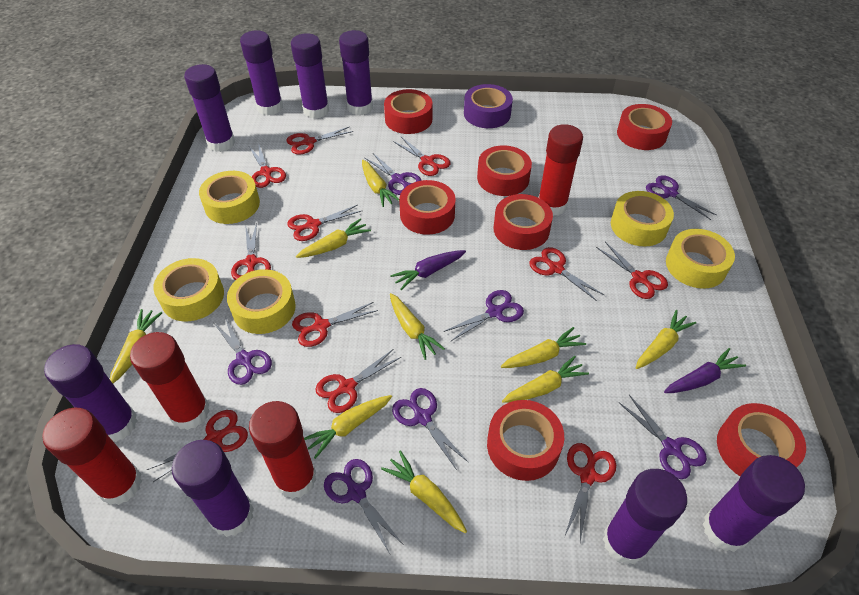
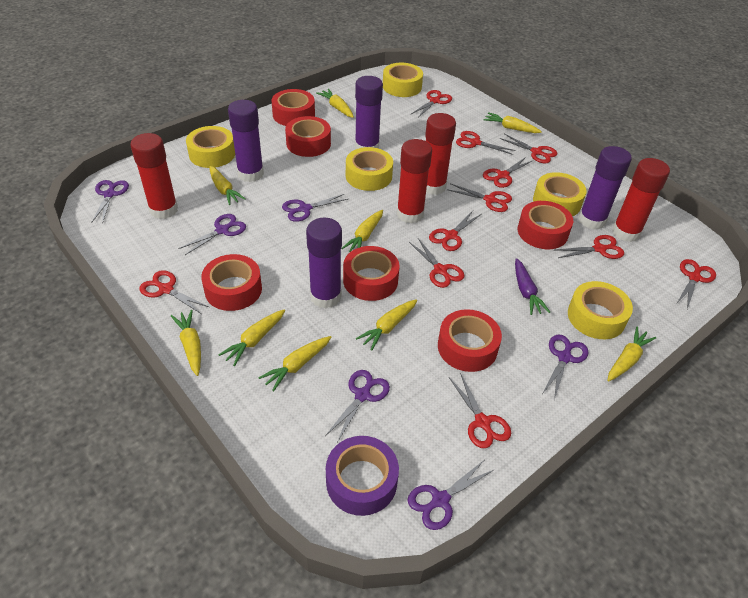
purple carrot: [390,250,466,290] [664,348,746,393] = 2 -> [515,258,550,315] = 1
purple glue stick: [44,344,137,442] [172,440,254,537] [184,64,235,152] [240,30,283,115] [291,33,329,119] [339,30,373,115] [603,469,687,565] [703,455,805,552] = 8 -> [228,100,264,182] [306,218,342,308] [355,76,383,149] [578,146,632,229] = 4
purple scissors: [213,317,272,385] [324,459,404,554] [365,153,422,195] [392,388,469,470] [443,290,524,341] [618,395,707,479] [646,175,717,220] = 7 -> [91,180,129,224] [178,214,246,255] [282,194,348,222] [325,370,390,442] [408,460,495,530] [543,335,589,400] = 6
red tape: [384,89,433,134] [399,180,456,235] [477,146,532,196] [487,400,564,481] [494,194,553,250] [617,104,672,150] [717,403,806,476] = 7 -> [201,254,262,311] [272,89,315,126] [285,116,331,157] [343,246,400,301] [438,309,502,372] [518,201,573,249] = 6

